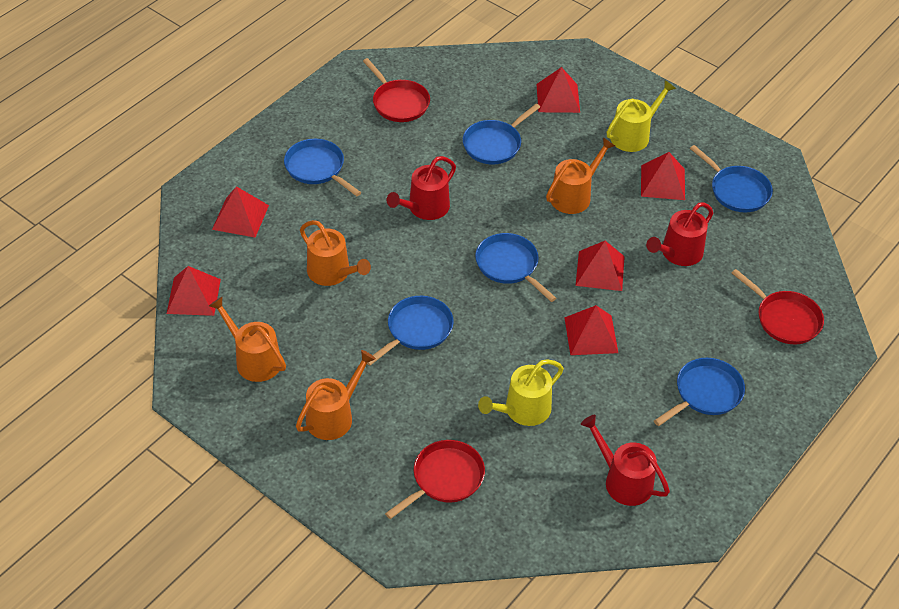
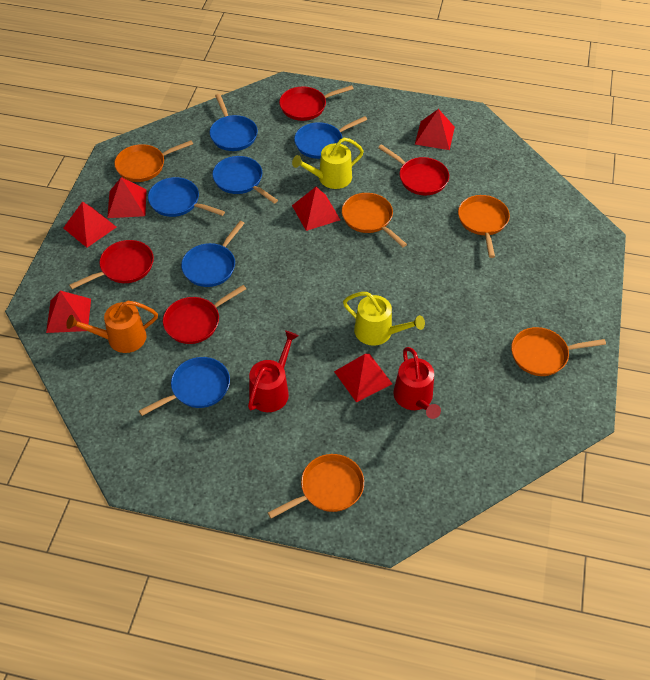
orange pan: none = 0 -> [114,140,193,182] [268,454,364,519] [342,193,407,247] [458,195,510,258] [511,327,606,376] = 5
orange watering can: [209,297,286,382] [296,350,376,440] [300,220,371,286] [546,137,615,214] = 4 -> [66,301,158,353] = 1
red pan: [363,58,430,122] [385,440,485,519] [732,269,824,344] = 3 -> [69,240,154,289] [163,285,246,344] [279,85,354,121] [378,144,449,195] = 4
red watering can: [387,156,456,220] [581,415,670,506] [646,202,713,266] = 3 -> [248,331,299,412] [394,347,441,419] = 2

